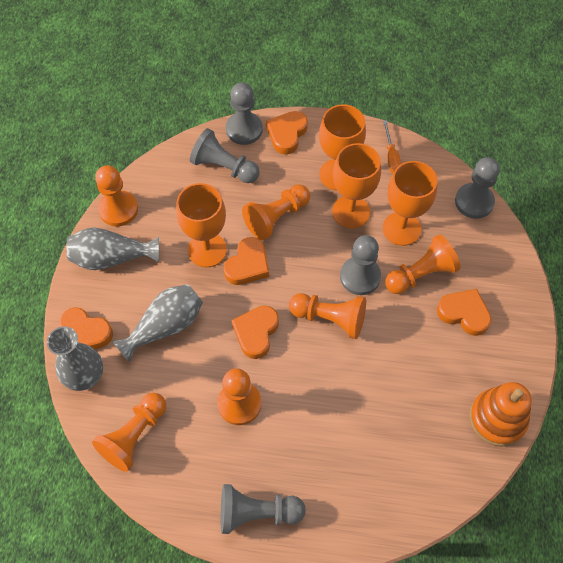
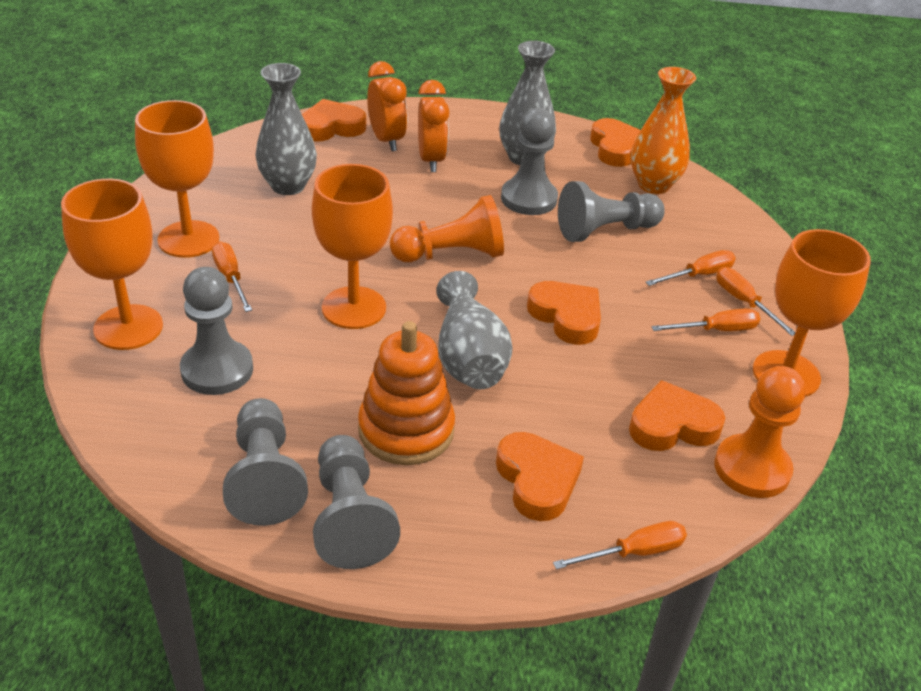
orange clock: none = 0 -> [367,61,407,151] [418,80,450,172] = 2
orange pawn: [92,393,166,472] [95,165,138,226] [217,368,261,425] [242,184,310,240] [289,293,366,339] [385,234,461,294] = 6 -> [390,195,504,262] [714,366,806,498] = 2
orange screwdriver: [383,120,401,174] = 1 -> [212,241,252,312] [553,521,687,569] [646,250,736,286] [651,308,760,331] [716,267,796,336] = 5
orange vase: none = 0 -> [631,67,696,194] = 1

